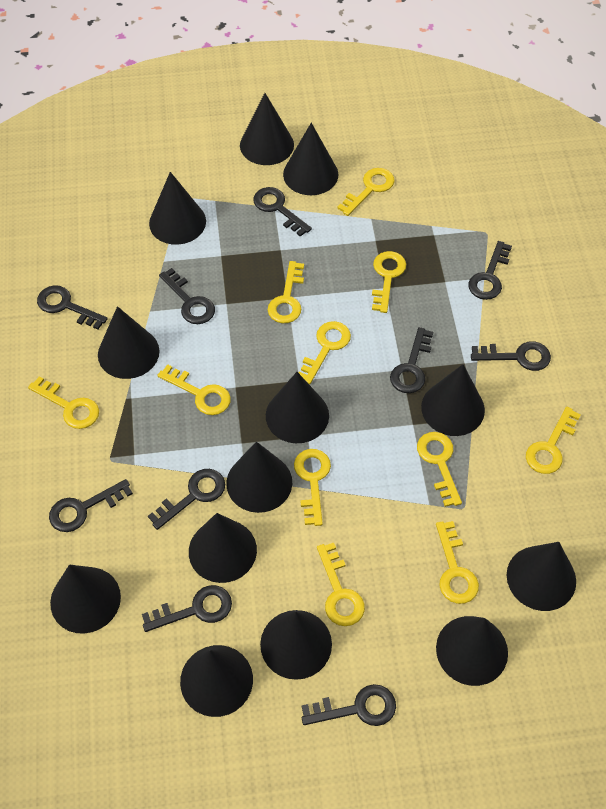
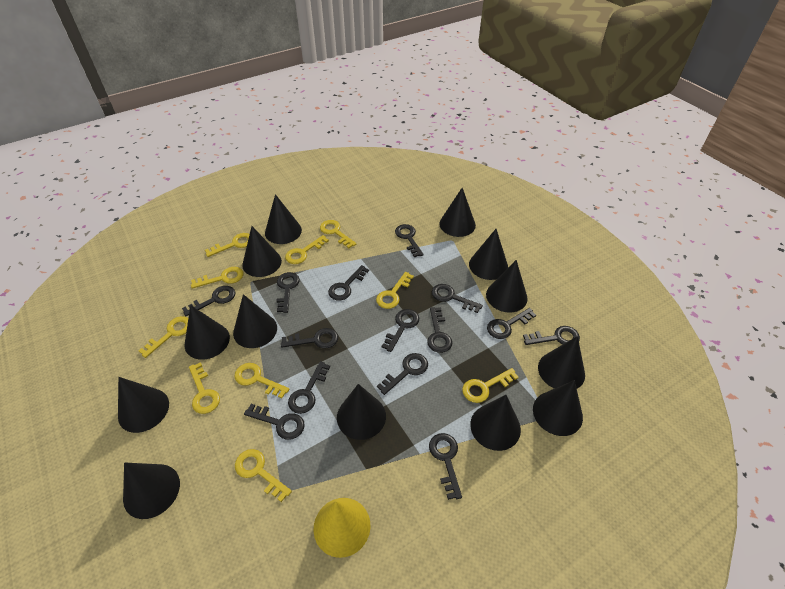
black key: [37,285,108,330] [49,479,133,532] [142,585,232,632] [148,469,225,530] [159,268,215,324] [253,187,312,237] [302,684,396,726] [390,327,433,393] [468,241,512,300] [471,341,551,371] = 10 -> [182,286,235,316] [244,404,305,440] [276,272,300,313] [281,328,338,349] [288,361,330,414] [328,265,369,301] [377,353,428,395] [381,309,419,352] [395,224,424,257] [427,307,452,353] [429,433,462,500] [432,284,483,313] [487,308,536,339] [523,326,580,345] = 14
yellow cone: none = 0 -> [314,498,370,558] = 1
yellow key: [28,376,99,429] [157,364,231,415] [268,261,304,323] [294,449,331,526] [298,321,351,384] [317,543,365,626] [337,168,395,216] [372,251,406,313] [417,432,462,507] [436,521,479,604] [526,407,581,474] = 11 -> [139,316,188,358] [189,362,220,414] [191,267,244,289] [205,233,250,257] [235,363,289,398] [235,449,292,502] [285,235,329,264] [320,220,357,248] [376,272,414,309] [462,368,519,403] = 10

